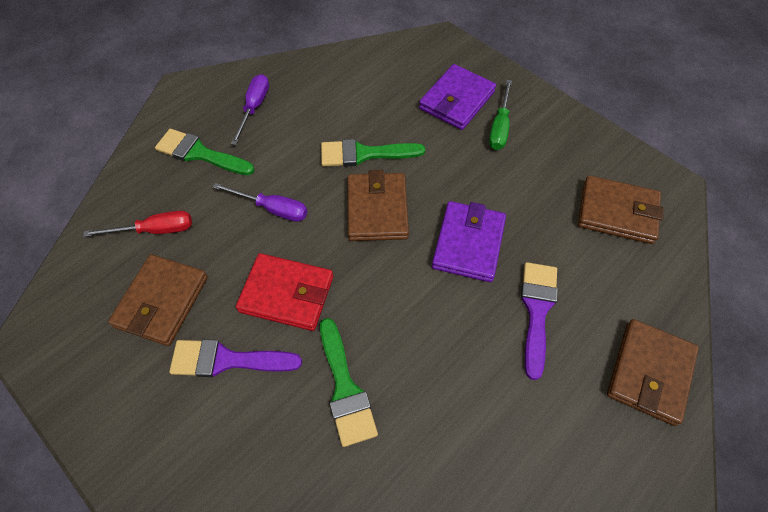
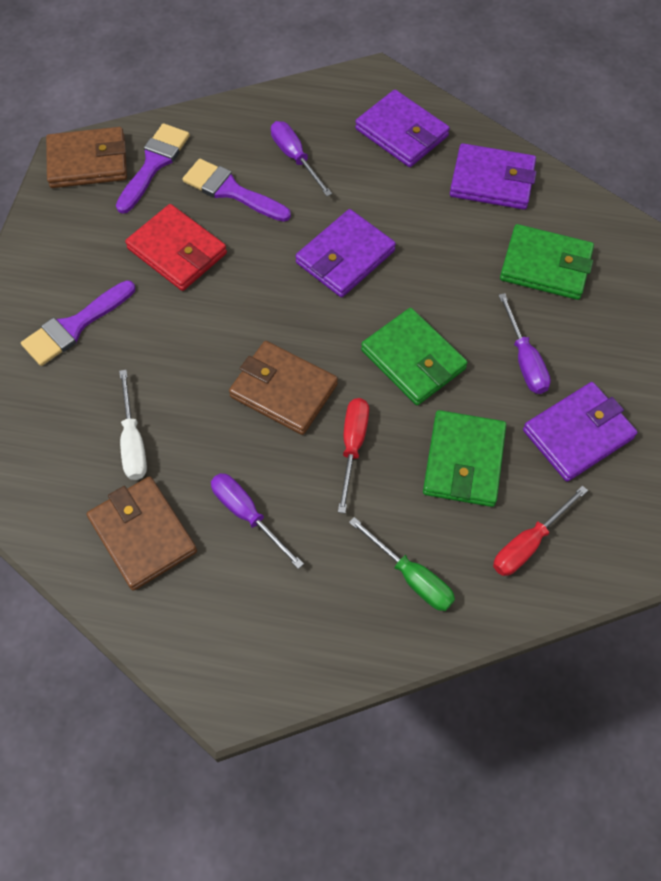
brown wallet: [108,254,208,346] [348,170,409,241] [578,176,664,244] [607,319,699,426] = 4 -> [46,127,127,188] [87,476,197,591] [229,341,338,435] = 3
green brush: [155,129,255,175] [320,318,378,447] [321,139,425,166] = 3 -> none = 0
green wallet: none = 0 -> [361,308,468,405] [423,410,506,507] [500,224,594,300] = 3
purple brush: [169,339,302,377] [521,262,558,380] = 2 -> [21,280,135,366] [116,123,190,214] [182,159,291,222] = 3
purple screwdriver: [213,183,307,222] [231,74,269,145] = 2 -> [211,473,304,569] [271,121,332,196] [499,293,551,394] = 3
purple wallet: [419,64,496,130] [432,201,506,282] = 2 -> [295,209,396,297] [355,90,450,167] [450,143,537,210] [523,382,637,482] = 4
red screwdriver: [83,211,192,237] = 1 -> [338,398,369,513] [493,485,588,576] = 2
white screwdriver: none = 0 -> [119,370,147,480] = 1

